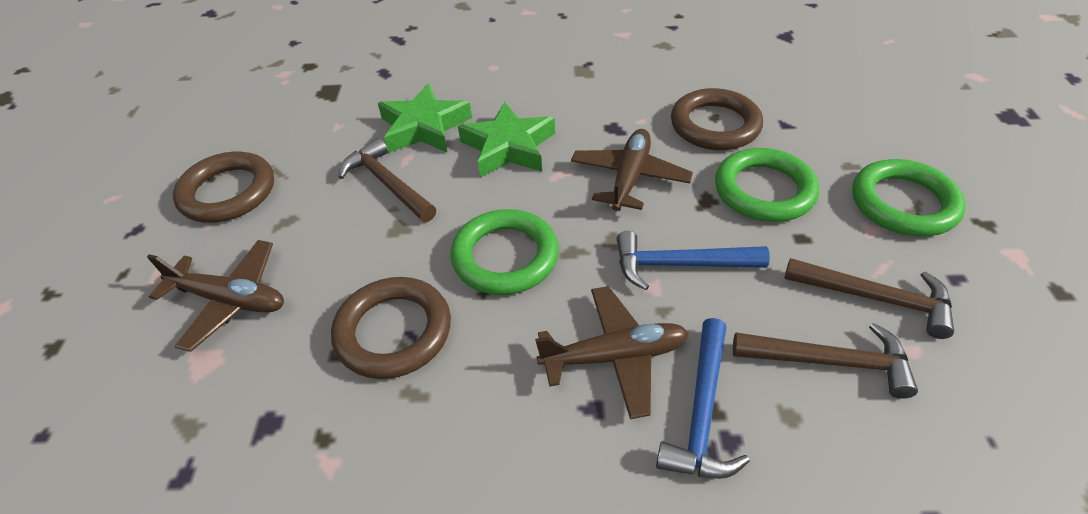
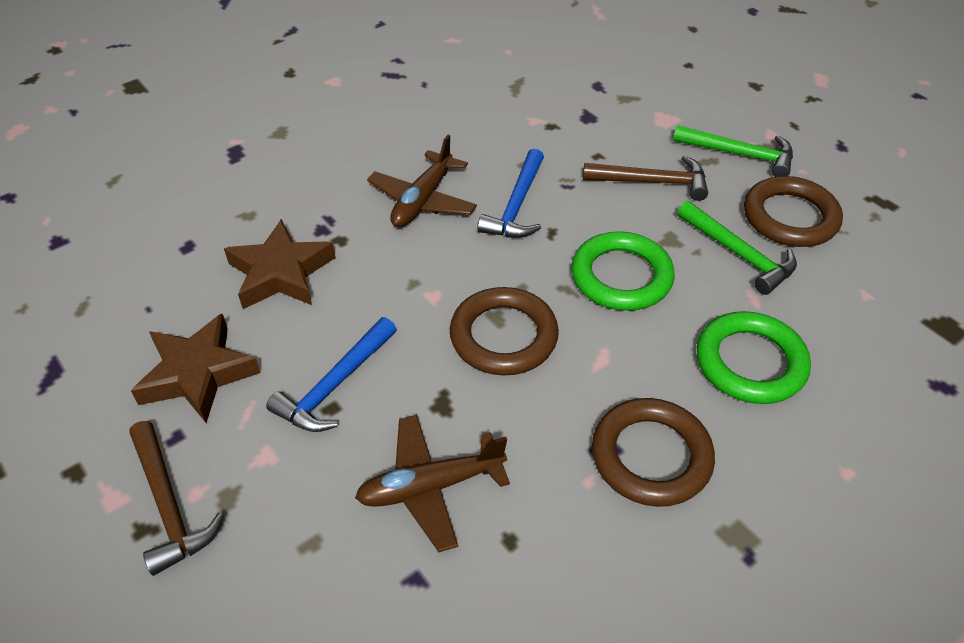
brown hammer: [339,138,436,222] [733,323,918,399] [784,258,954,339] = 3 -> [130,421,224,576] [583,156,708,201] = 2
brown plane: [147,240,284,352] [535,286,689,419] [571,129,693,211] = 3 -> [355,415,510,552] [367,135,477,227] = 2
brown star: none = 0 -> [131,314,261,423] [224,219,336,309] = 2
green hammer: none = 0 -> [673,125,793,177] [677,201,797,295] = 2
green ring: [450,209,559,295] [715,148,819,222] [852,159,966,236] = 3 -> [572,231,675,311] [697,311,811,404] = 2
green star: [378,84,472,153] [458,102,555,177] = 2 -> none = 0

